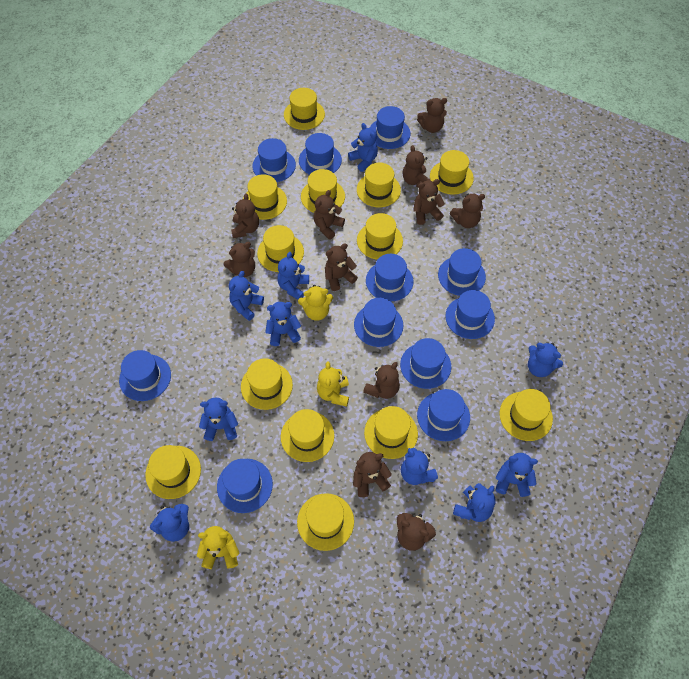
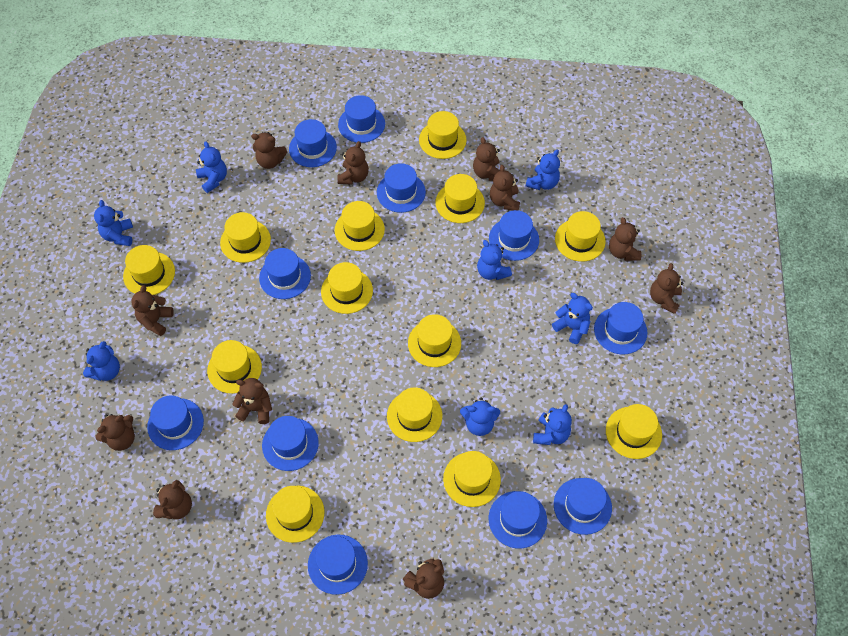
blue teddy bear: [150,504,189,542] [199,398,238,441] [229,271,264,321] [265,302,301,346] [277,252,309,300] [348,123,378,172] [401,448,438,485] [453,483,496,522] [495,453,538,497] [528,342,563,377] = 10 -> [83,341,120,381] [94,200,133,246] [196,141,227,193] [460,397,500,436] [477,240,512,280] [526,149,560,190] [533,404,572,445] [552,293,593,344] = 8
yellow teddy bear: [196,526,240,569] [298,285,333,321] [317,362,349,407] = 3 -> none = 0

